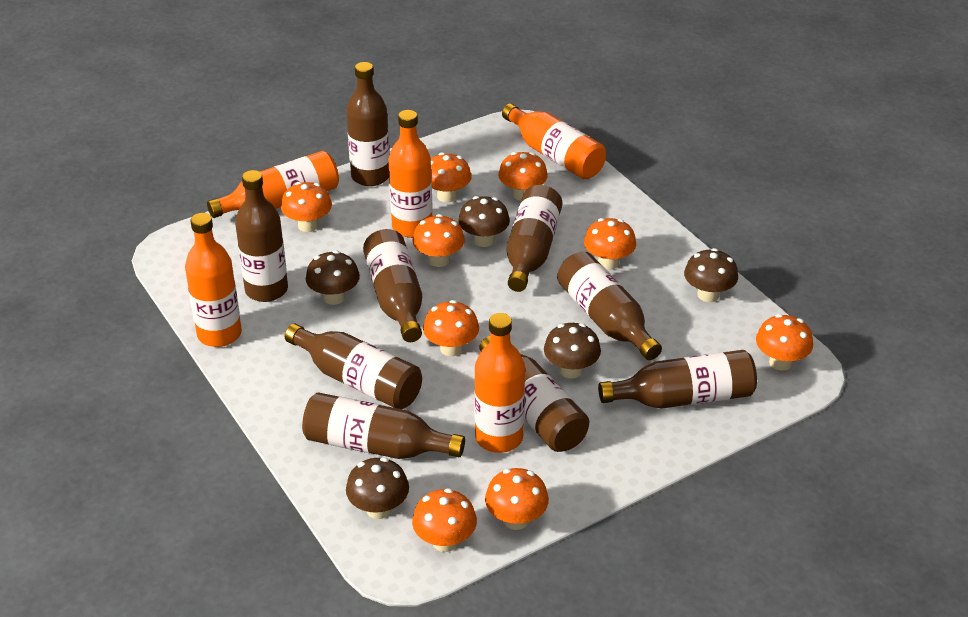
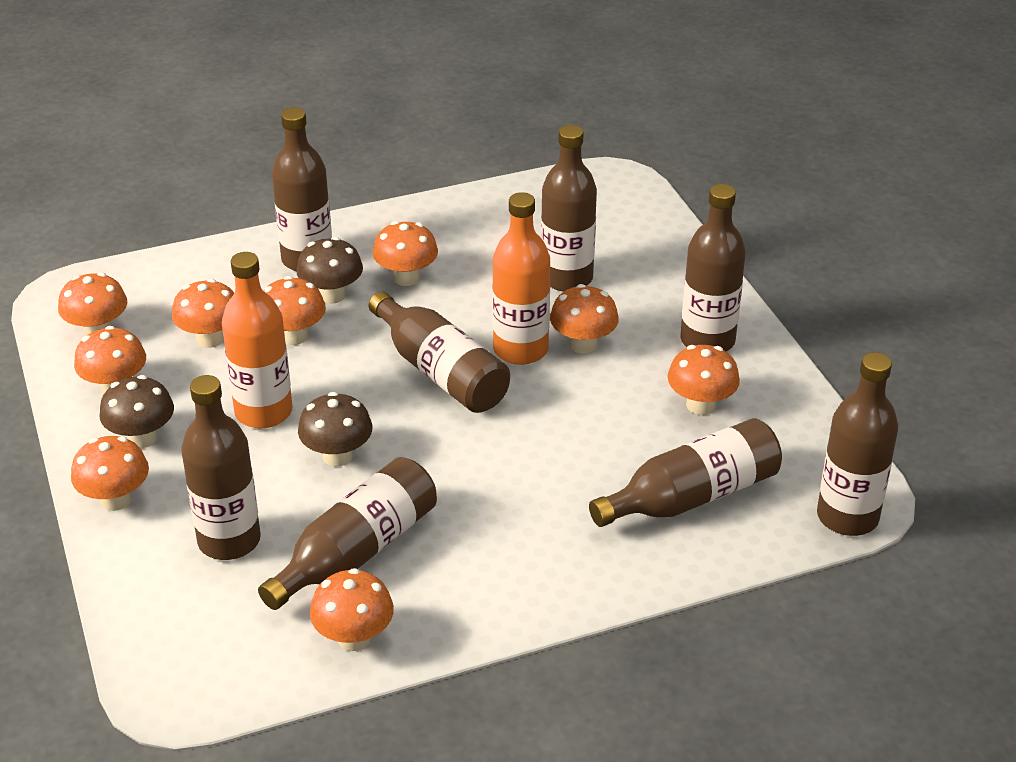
brown bottle: [235,170,288,302] [285,323,422,409] [302,392,465,459] [346,62,390,186] [363,229,422,342] [479,336,589,452] [506,185,562,292] [557,252,662,360] [598,350,757,409] = 9 -> [181,375,261,560] [258,457,437,610] [272,107,332,271] [368,291,510,413] [541,125,597,292] [589,418,782,527] [681,184,746,351] [817,352,898,536] = 8
brown mushroom: [306,251,360,305] [346,457,409,519] [458,196,510,247] [544,323,601,378] [684,248,738,302] = 5 -> [99,375,174,448] [296,237,363,304] [298,392,373,466] = 3
orange bottle: [185,213,242,347] [207,151,339,218] [388,110,433,238] [474,313,525,453] [502,104,606,179] = 5 -> [222,252,293,428] [492,192,550,365] = 2

